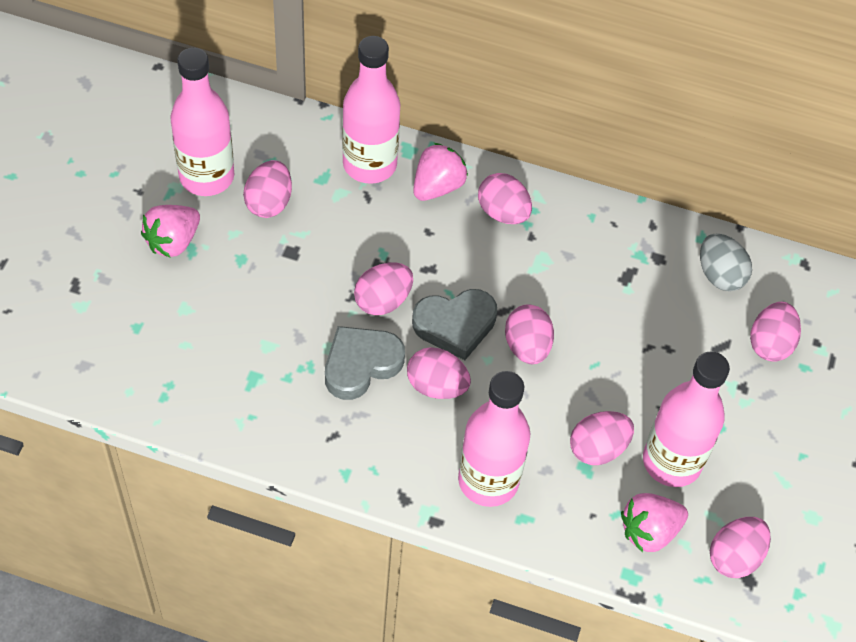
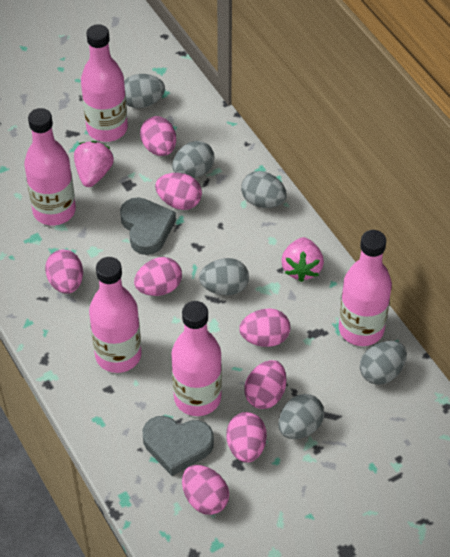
grey egg: [700,233,752,291] = 1 -> [124,74,165,108] [172,141,214,178] [199,258,249,296] [241,171,287,208] [278,394,324,439] [360,341,407,385] = 6
pink bottle: [170,48,234,196] [342,36,400,184] [458,371,530,507] [643,351,730,487] = 4 -> [24,108,76,226] [81,24,128,142] [89,257,142,373] [171,301,222,416] [339,230,392,346] = 5
pink strawberry: [141,205,200,258] [413,143,468,201] [621,493,688,553] = 3 -> [74,141,114,187] [281,237,324,282] = 2

